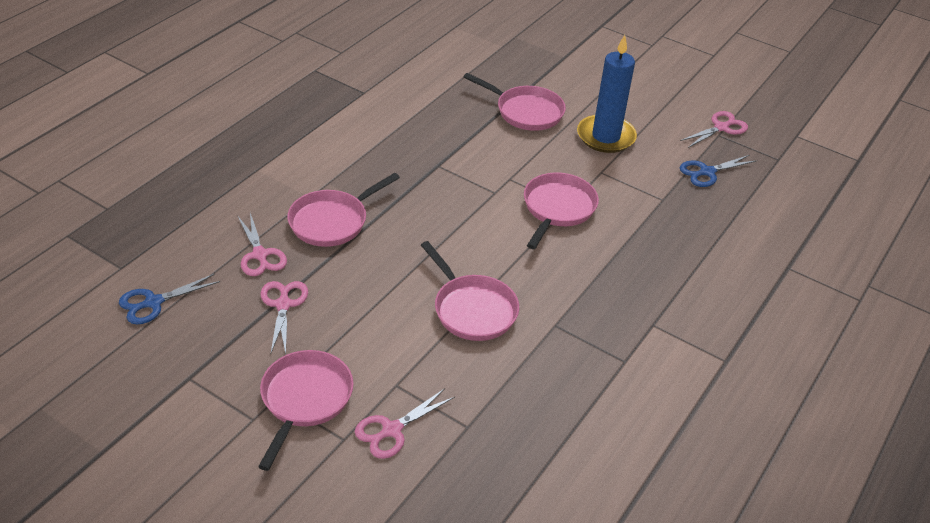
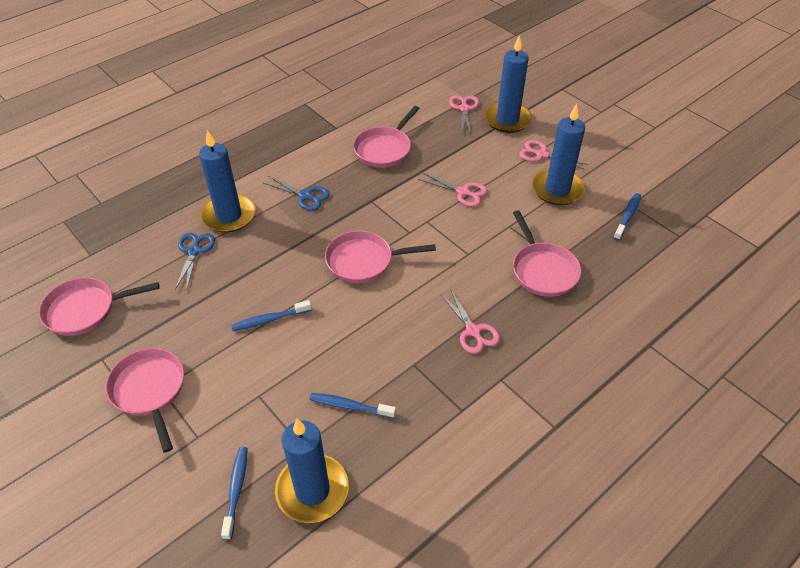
blue candle: [577,35,637,153] = 1 -> [199,130,256,233] [275,419,349,523] [484,35,532,133] [532,104,585,205] = 4
blue toothbrush: none = 0 -> [221,447,248,540] [231,300,312,331] [309,393,396,419] [613,193,641,241] = 4

